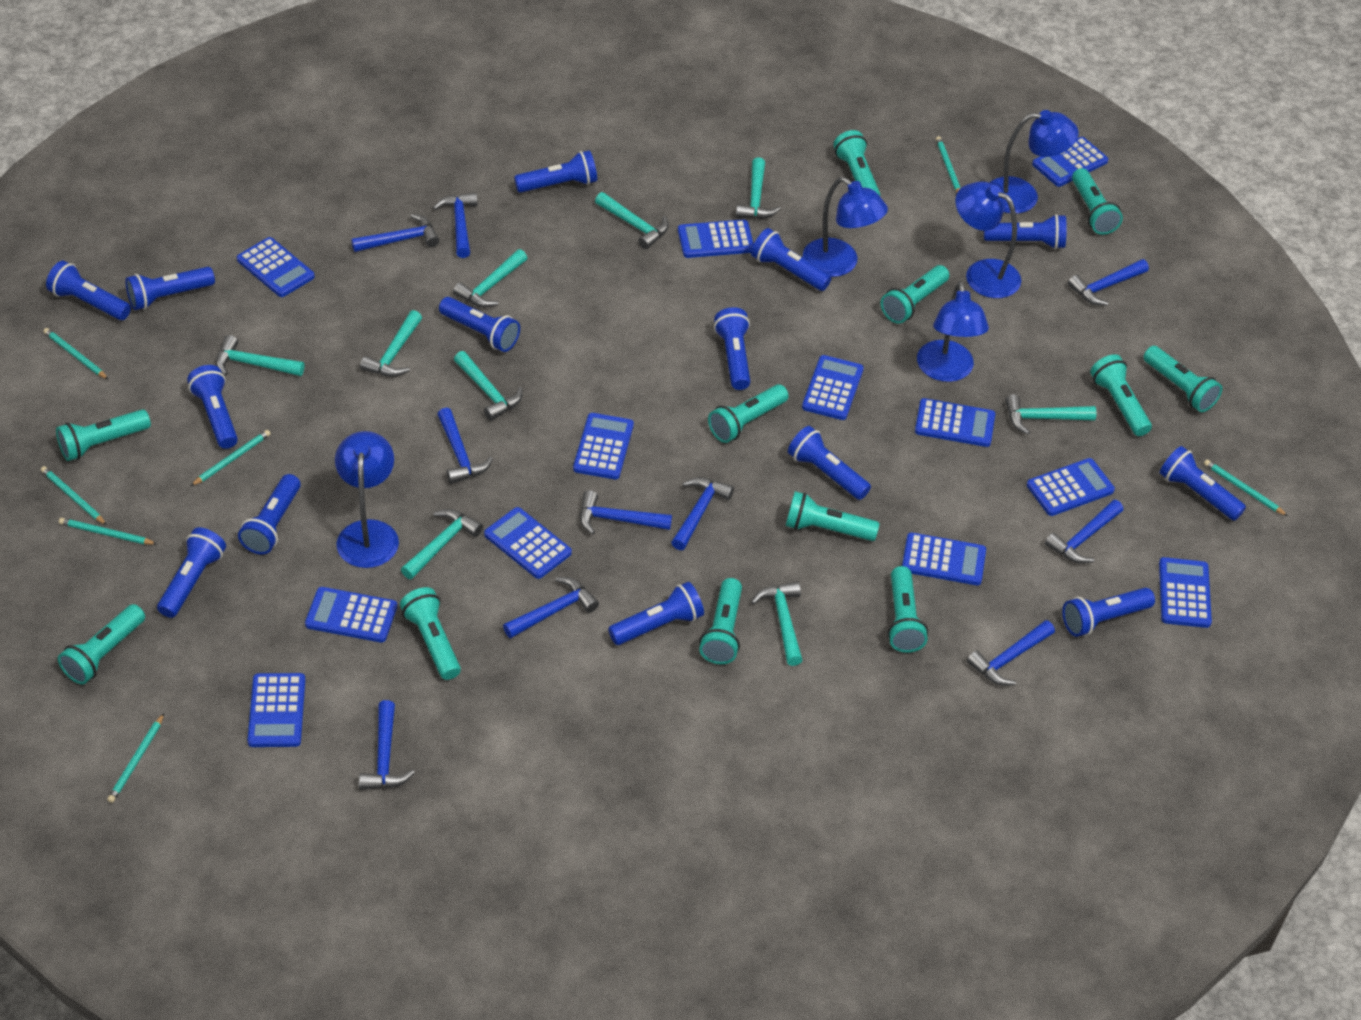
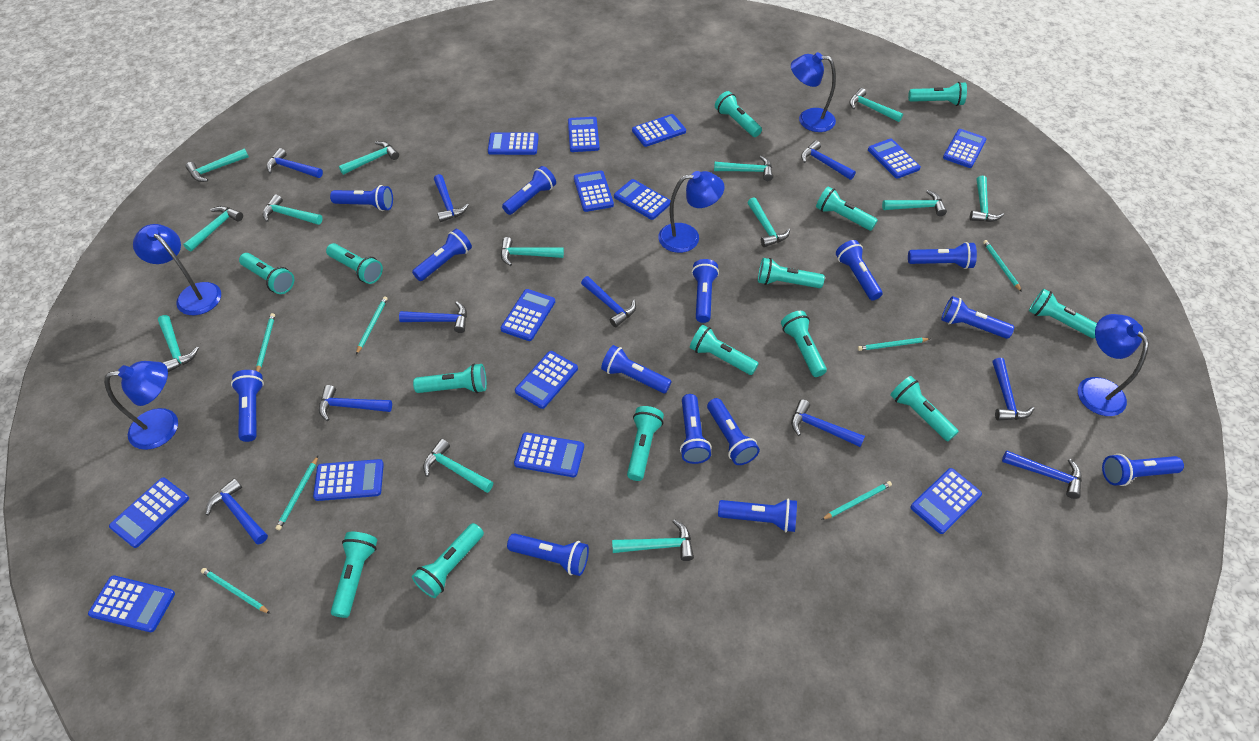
blue calculator: [237,237,315,297] [248,673,305,747] [305,587,397,642] [484,507,572,579] [573,413,634,479] [678,220,754,258] [802,355,864,420] [902,533,986,585] [915,398,995,447] [1027,458,1115,516] [1032,137,1108,187] [1159,557,1212,628] = 12 -> [88,575,175,632] [109,477,189,548] [313,459,384,501] [488,132,539,155] [500,289,555,341] [514,432,584,477] [515,351,578,409] [568,117,600,152] [574,171,614,212] [614,179,671,220] [632,114,686,147] [868,139,921,179] [910,468,982,534] [943,129,987,168] = 14
turquoise flashlight: [56,409,151,461] [58,604,145,684] [400,587,461,680] [699,578,742,664] [708,384,788,443] [786,491,880,541] [833,130,880,196] [881,265,949,324] [888,566,928,653] [1072,168,1123,235] [1090,354,1152,436] [1143,346,1222,412] = 12 -> [239,253,294,294] [326,243,383,284] [331,532,377,618] [412,523,484,598] [413,363,487,393] [627,406,664,481] [690,325,759,375] [715,91,762,137] [758,258,825,288] [781,311,827,377] [816,186,878,231] [891,376,959,441] [908,82,967,106] [1029,289,1097,338] = 14
turquoise hammer: [216,335,305,376] [360,310,422,377] [401,509,483,579] [453,249,527,308] [454,351,523,421] [595,192,669,249] [736,157,780,219] [751,582,803,666] [1005,394,1096,435] = 9 -> [158,315,199,372] [183,206,243,252] [186,148,249,182] [262,194,322,225] [339,141,399,175] [423,439,494,493] [501,237,564,266] [612,519,694,561] [714,156,773,181] [747,197,790,247] [849,88,903,122] [882,190,947,216] [969,176,1004,222] = 13

